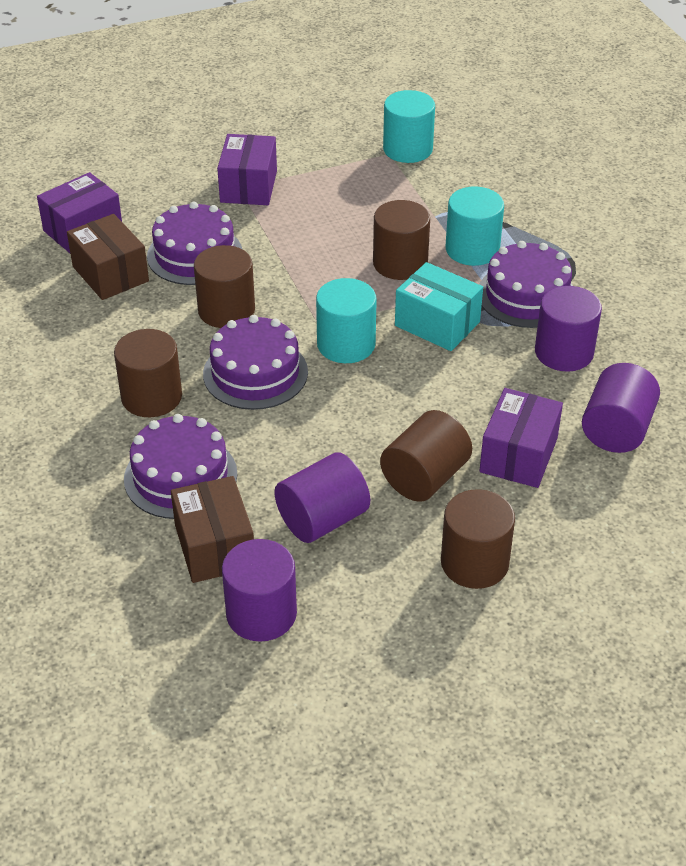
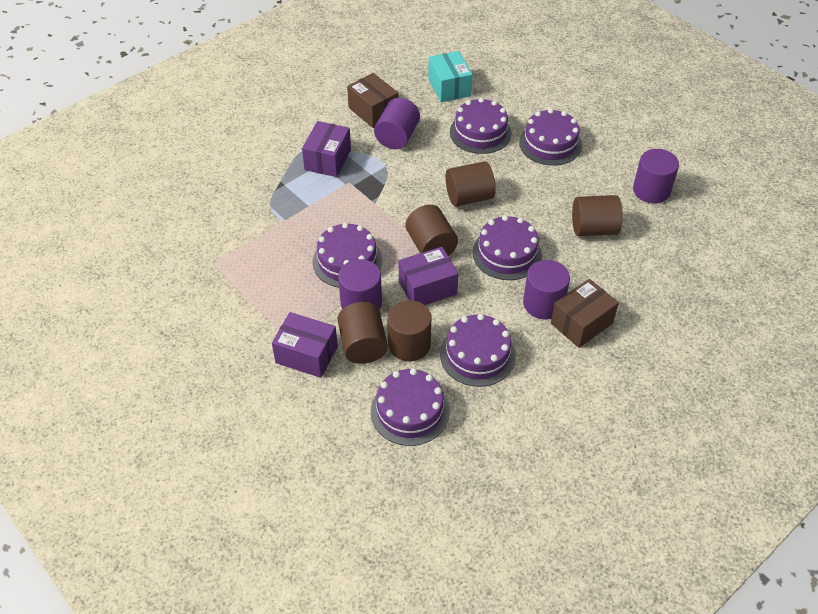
purple cake: [124,414,237,519] [147,201,242,285] [203,315,308,410] [479,241,573,328] = 4 -> [312,223,382,288] [371,368,450,446] [440,314,516,387] [450,98,512,154] [473,215,542,280] [519,109,582,165] = 6
turquoise cylinder: [316,278,377,363] [383,90,435,163] [445,187,504,266] = 3 -> none = 0

